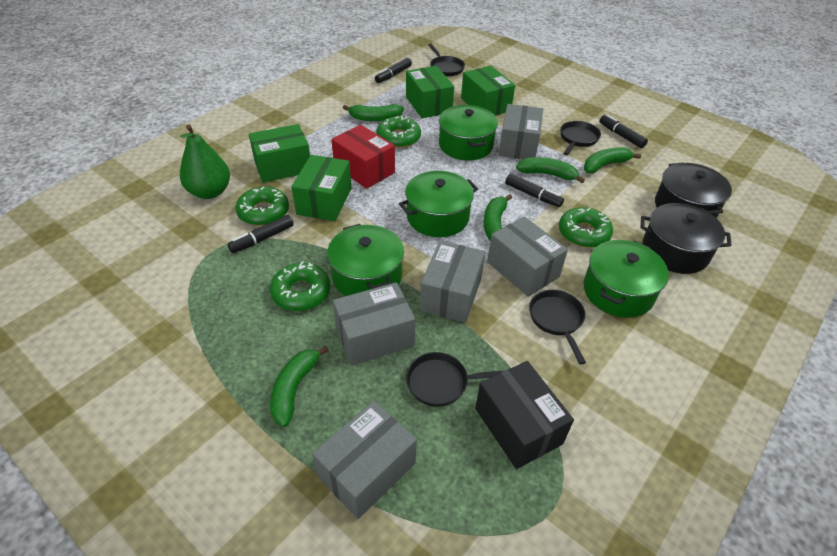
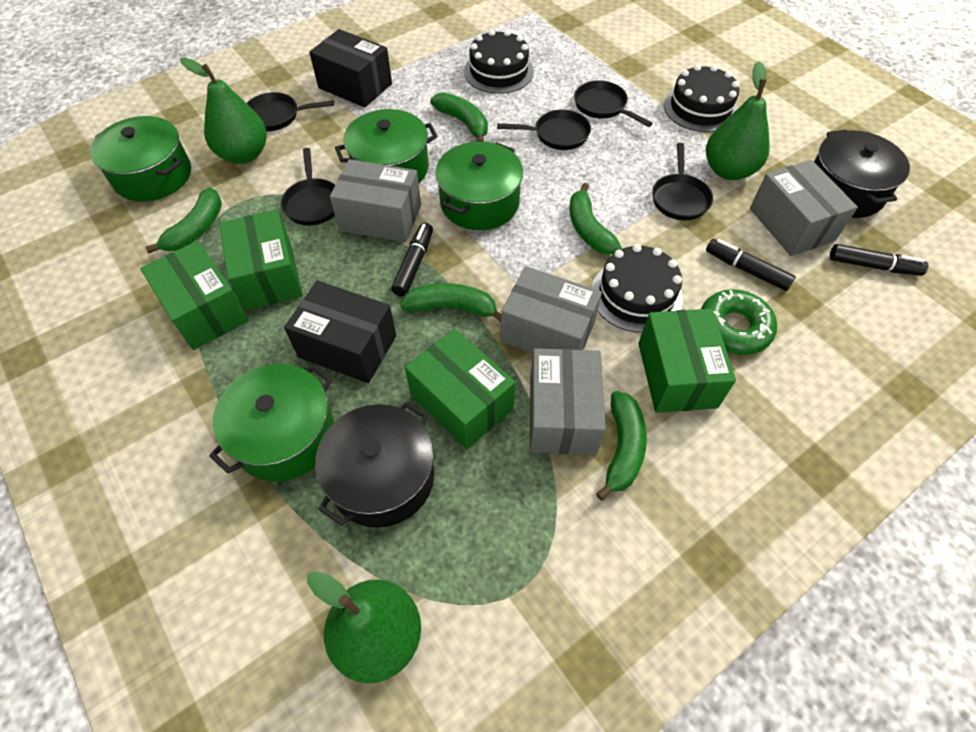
black box: [475,361,574,469] = 1 -> [284,281,396,383] [309,29,392,107] = 2
black cake: none = 0 -> [464,30,534,94] [591,244,683,333] [664,64,739,132] = 3
black marker: [227,215,294,253] [375,58,412,83] [505,174,564,207] [599,114,648,148] = 4 -> [391,223,433,297] [706,239,796,291] [830,244,928,276] = 3
black pan: [406,352,503,407] [428,43,465,76] [529,290,586,364] [560,121,601,156] = 4 -> [247,92,334,131] [280,148,335,226] [497,109,591,150] [574,80,653,127] [652,143,713,220] = 5
green donut: [235,187,289,226] [270,261,330,311] [376,116,421,148] [559,207,613,248] = 4 -> [701,289,777,355] = 1
green pear: [180,125,230,199] = 1 -> [180,58,267,164] [307,571,421,683] [706,61,770,180] = 3
grey box: [312,401,417,519] [333,282,415,366] [420,240,485,323] [487,216,568,297] [498,104,543,159] = 5 -> [330,159,421,242] [500,266,602,353] [530,348,606,455] [750,160,858,256] = 4
red box: [331,125,395,189] = 1 -> none = 0

